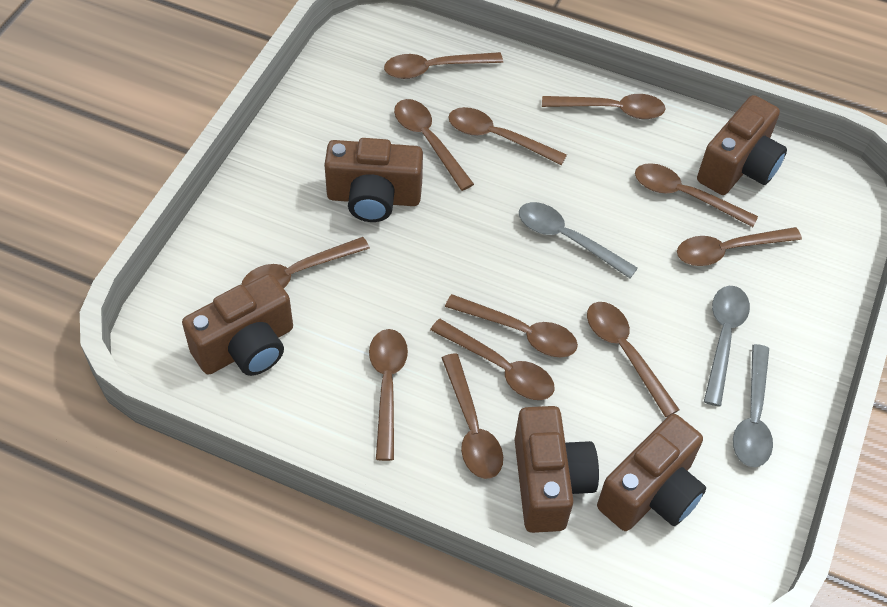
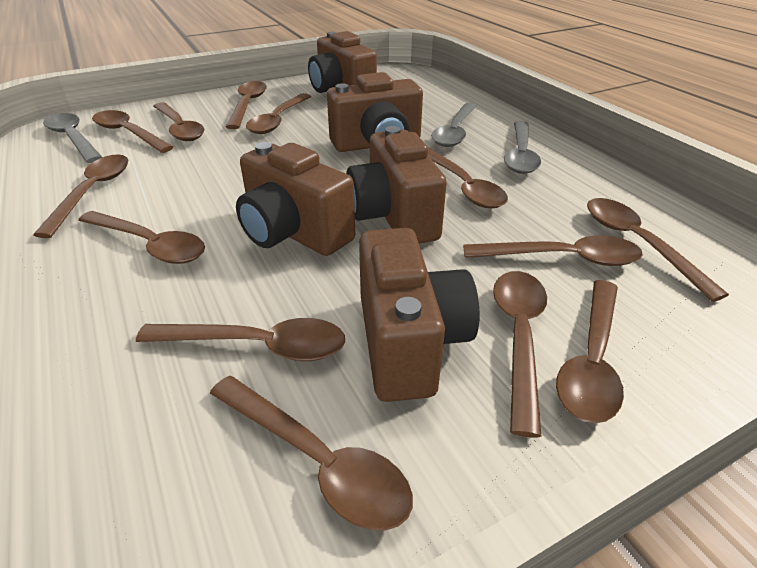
brown spoon: [241,237,370,288] [369,329,408,461] [384,52,503,79] [394,99,474,191] [430,319,555,400] [442,353,503,479] [445,294,578,357] [448,107,567,165] [542,94,666,119] [587,302,680,417] [635,163,758,227] [677,227,802,266] = 12 -> [33,154,128,238] [78,211,205,264] [92,110,173,153] [136,318,345,361] [153,102,204,141] [210,376,413,531] [226,81,267,129] [246,93,311,134] [428,148,508,208] [463,235,643,266] [493,271,547,438] [556,280,624,423] [587,198,729,302] = 13

